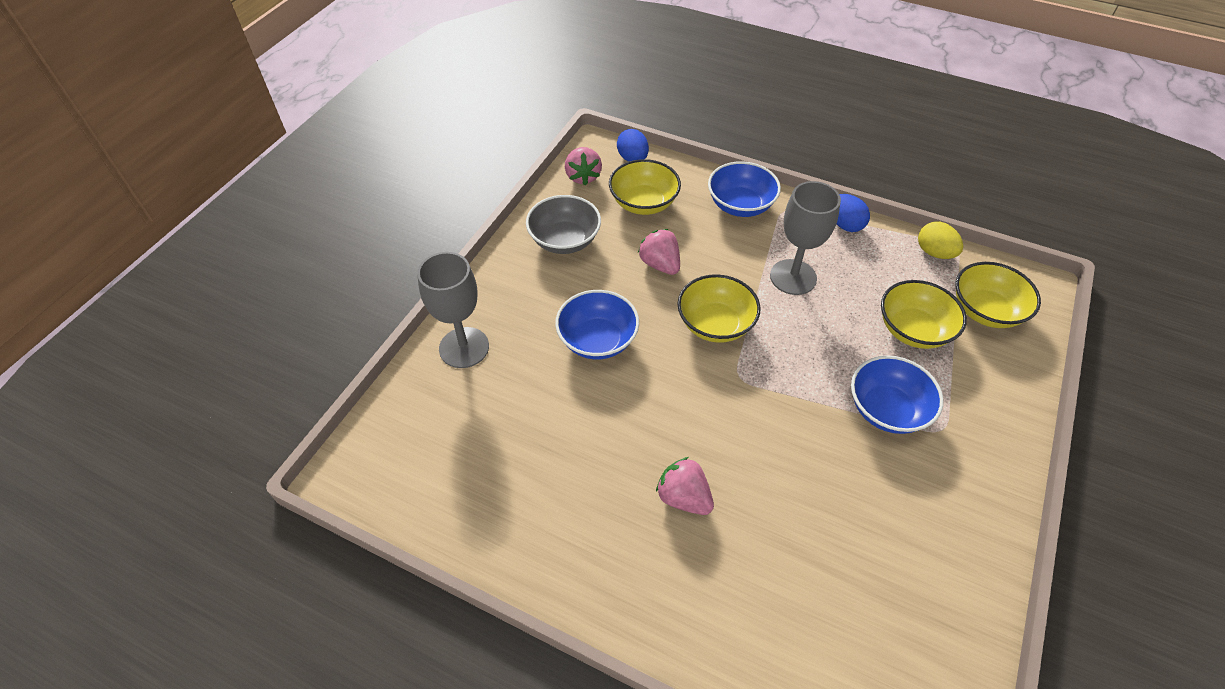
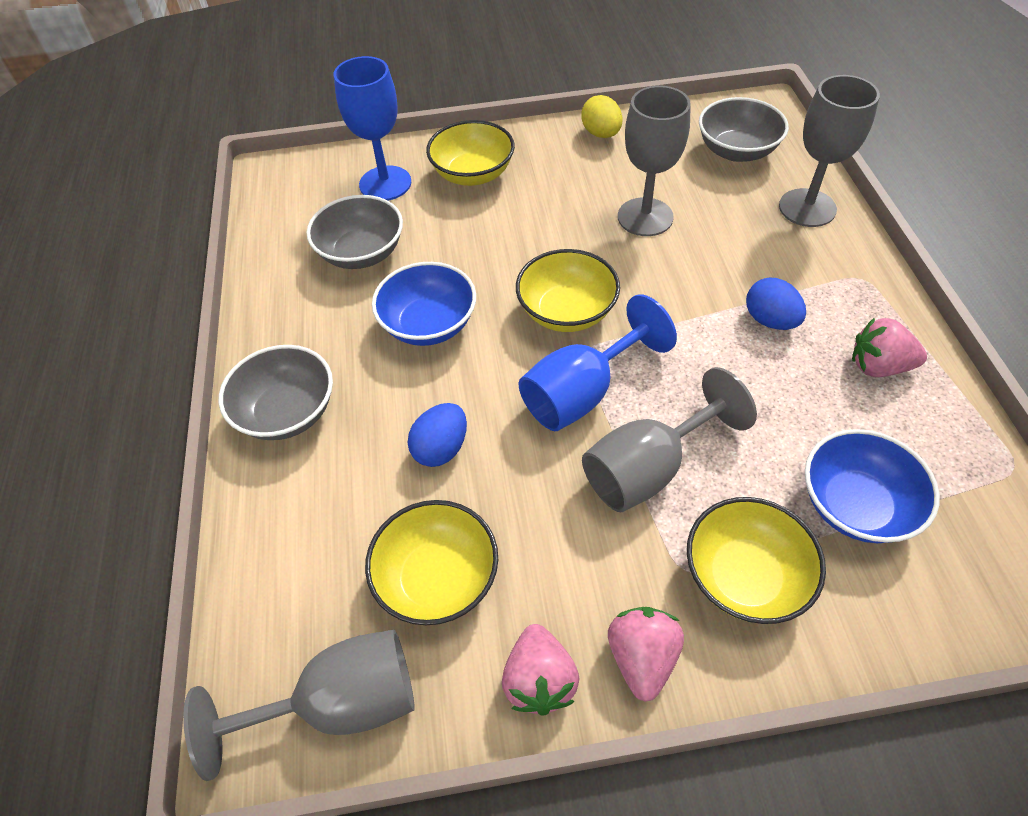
blue bowl: [555,290,639,360] [708,161,781,217] [851,355,944,434] = 3 -> [372,262,476,346] [805,429,940,543] = 2
blue goblet: none = 0 -> [334,56,411,200] [519,294,677,431] = 2
grey bowl: [526,195,601,254] = 1 -> [219,345,333,440] [306,195,403,269] [699,97,789,162] = 3
grey goblet: [417,252,489,368] [770,181,841,295] = 2 -> [183,630,415,781] [582,367,757,512] [618,86,691,236] [779,75,880,227] = 4

